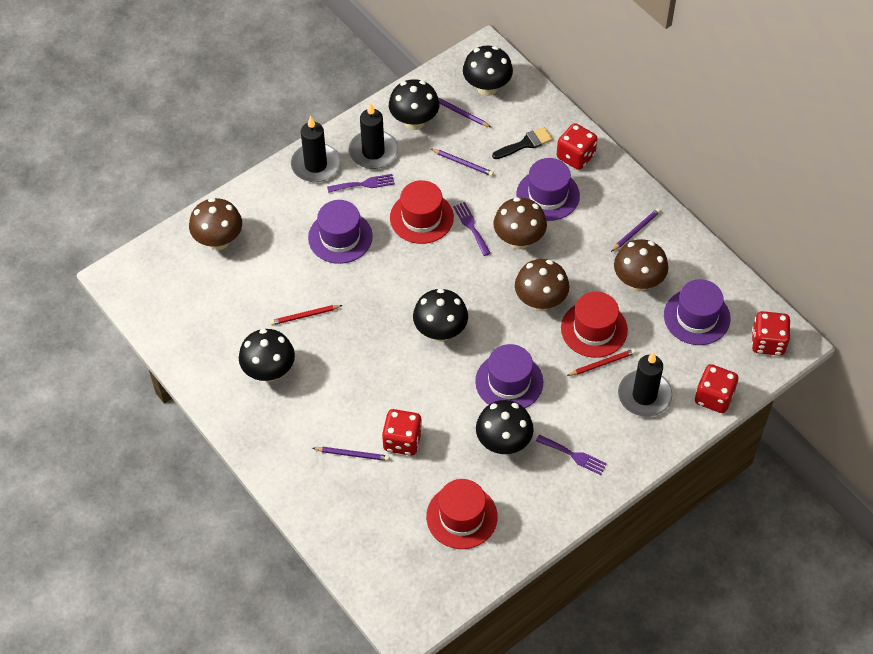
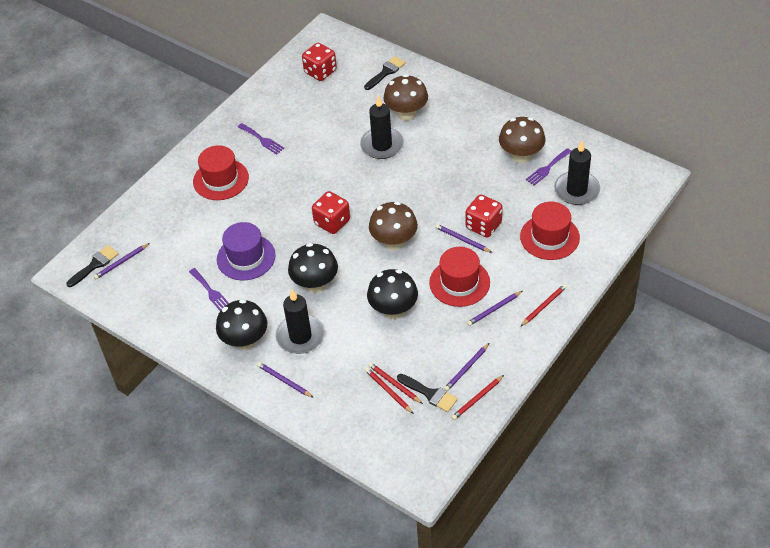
black brush: [492,127,553,159] = 1 -> [66,245,119,287] [364,56,406,90] [397,374,458,412] = 3
black mushroom: [239,329,295,382] [389,79,439,130] [413,289,468,342] [463,45,513,96] [476,400,534,454] = 5 -> [216,299,267,350] [288,243,338,293] [367,269,418,319] = 3
brown mushroom: [189,198,242,250] [494,197,547,249] [515,259,570,311] [614,239,668,292] = 4 -> [369,202,418,250] [384,74,428,121] [499,117,545,164] = 3
purple hat: [308,200,373,264] [475,344,543,408] [516,158,580,221] [664,279,731,345] = 4 -> [217,222,276,280] = 1
purple pencil: [313,447,390,461] [431,149,494,176] [438,98,491,127] [611,208,661,252] = 4 -> [94,243,150,279] [257,362,314,398] [435,224,492,253] [444,343,489,391] [467,291,522,326] = 5
red dice: [382,409,422,456] [557,123,597,170] [695,364,738,413] [752,311,791,356] = 4 -> [302,43,337,81] [312,191,350,234] [465,194,503,237] = 3
red pencil: [270,305,343,325] [567,349,636,376] = 2 -> [365,367,414,414] [368,362,423,404] [451,375,504,420] [520,284,567,327] = 4

